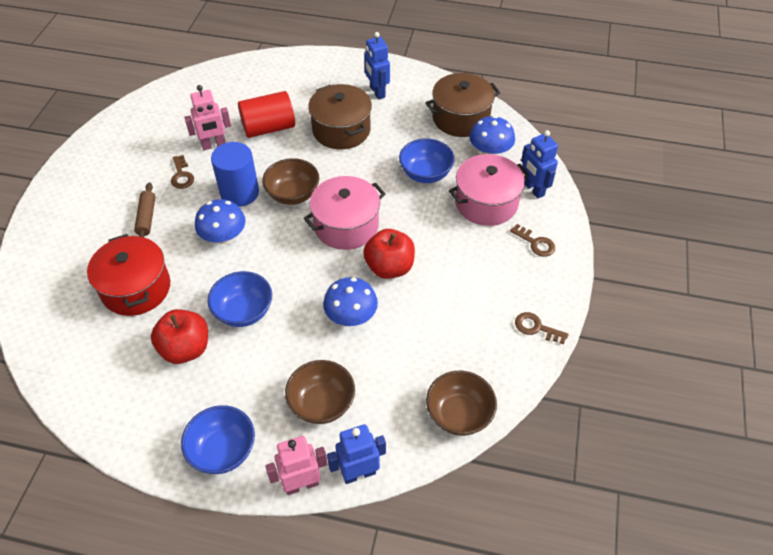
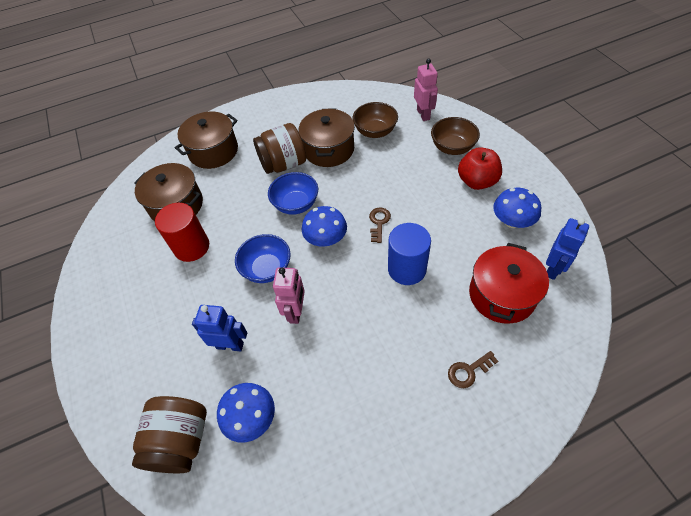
blue bowl: [181,405,255,474] [208,271,272,327] [399,138,455,183] = 3 -> [235,234,291,283] [268,172,318,215] = 2
blue robot: [327,424,386,484] [364,32,390,99] [521,130,558,199] = 3 -> [192,305,247,352] [546,218,589,280] = 2
brown bowl: [262,158,319,205] [285,360,355,424] [426,371,497,436] = 3 -> [352,102,398,138] [431,117,480,155] = 2
brown jar: none = 0 -> [132,396,207,473] [253,123,306,174] = 2
brown key: [171,155,194,189] [510,224,555,257] [515,312,569,344] = 3 -> [369,207,391,243] [448,351,498,388] = 2
brown pot: [308,84,372,149] [425,73,500,137] = 2 -> [134,163,203,222] [175,111,238,169] [298,108,355,167] = 3
brown rolling pin: [134,182,155,237] = 1 -> none = 0
pink pot: [304,176,385,250] [449,154,530,226] = 2 -> none = 0
red apple: [151,309,208,364] [363,229,415,279] = 2 -> [458,147,502,190] = 1

